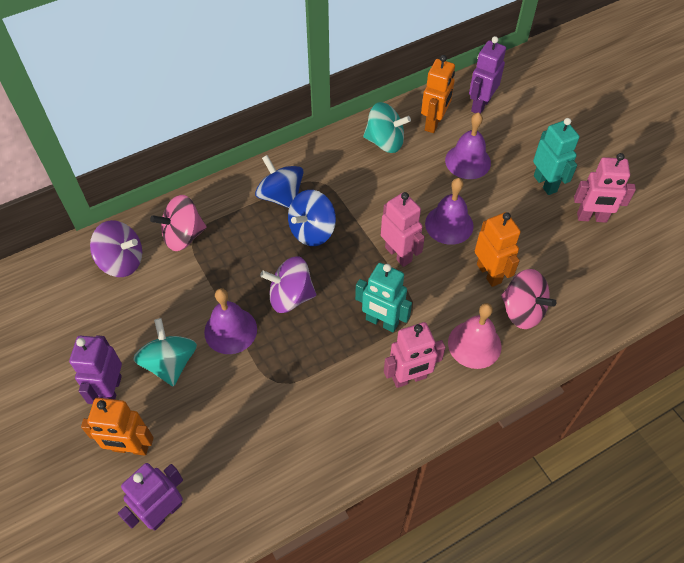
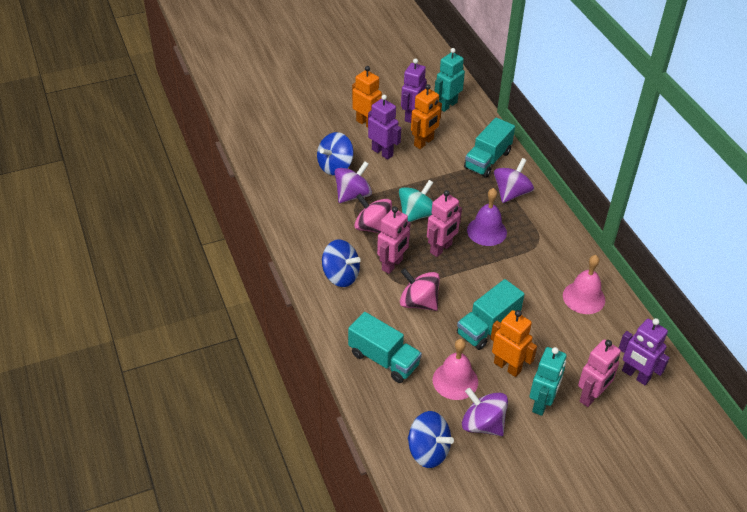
blue spinning top: [255,155,304,208] [288,190,336,246] = 2 -> [317,132,354,175] [322,239,361,287] [408,411,454,468] = 3
pink bell: [448,303,501,369] = 1 -> [433,339,478,400] [563,255,605,314] = 2
purple bell: [204,288,257,354] [425,178,474,245] [445,112,491,179] = 3 -> [467,188,507,246] = 1
purple spinning top: [90,220,142,277] [260,256,316,313] = 2 -> [335,161,372,203] [462,388,508,436] [494,158,534,203] = 3
turquoise spinning top: [133,318,197,387] [363,102,411,153] = 2 -> [399,180,433,222] = 1
turquoise truck: none = 0 -> [348,312,422,383] [457,279,525,350] [464,118,515,178] = 3

